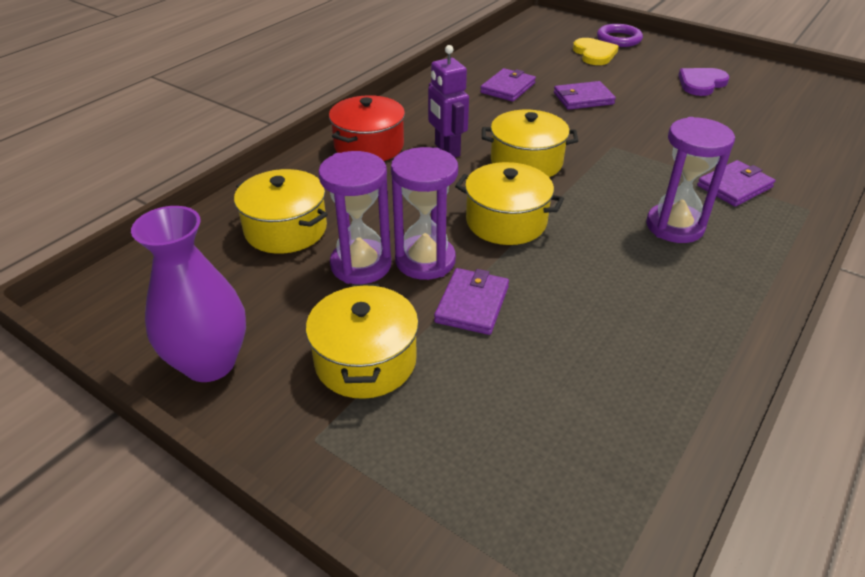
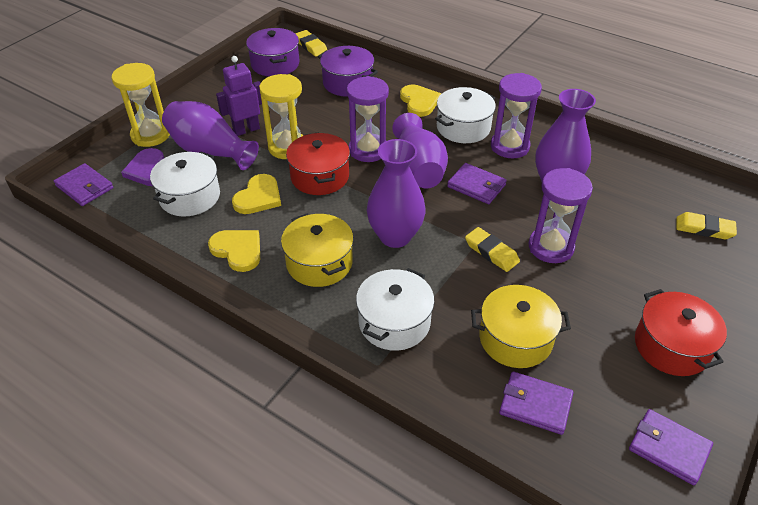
purple pot: none = 0 -> [246,28,300,76] [318,46,378,97] = 2
purple ring: [597,24,643,47] = 1 -> none = 0
purple vase: [131,206,246,382] = 1 -> [162,101,259,170] [367,139,425,248] [392,113,448,189] [535,89,596,182] = 4
red pot: [329,95,405,161] = 1 -> [286,132,350,195] [635,289,727,376] = 2
white pot: none = 0 -> [150,151,220,216] [356,268,435,351] [435,87,496,143] = 3
yellow eraser: none = 0 -> [295,30,327,57] [465,227,520,272] [676,212,737,239] = 3
yellow heart: [573,38,619,65] = 1 -> [208,230,260,272] [232,174,281,214] [400,84,441,117] = 3
yellow hourglass: none = 0 -> [112,63,170,147] [259,74,303,159] = 2
yellow pot: [234,169,328,254] [306,284,419,399] [455,162,564,245] [482,109,578,177] = 4 -> [281,213,354,287] [471,285,571,368] = 2

